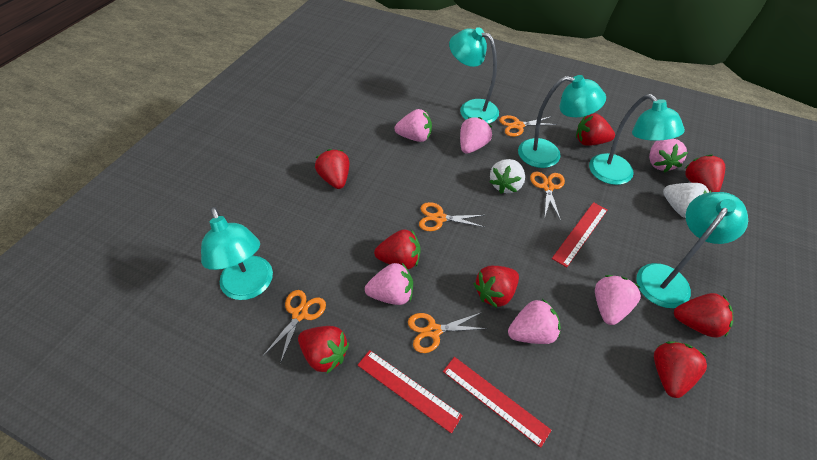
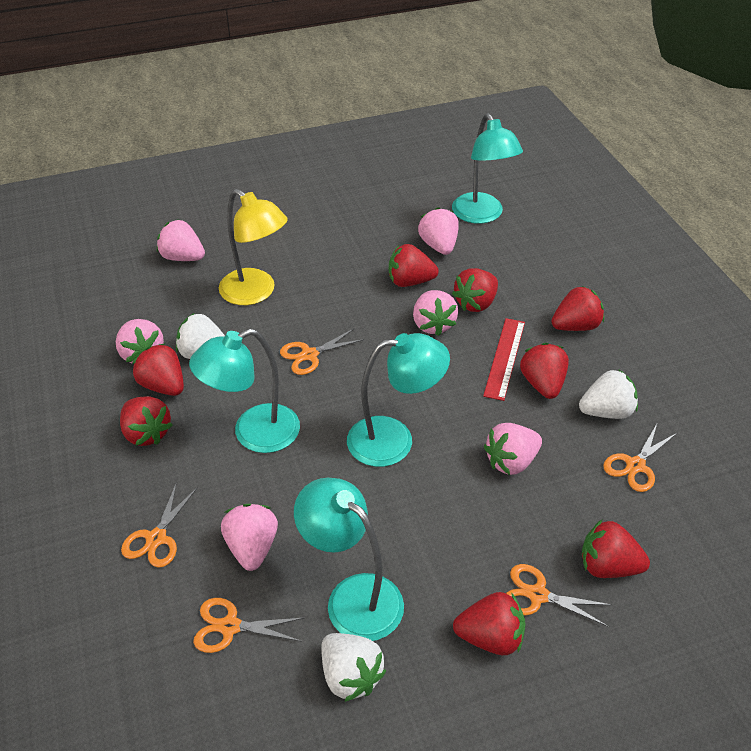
red ruler: [357,350,463,433] [443,357,552,448] [552,202,608,267] = 3 -> [483,318,525,401] = 1
turquoise lamp: [201,207,273,300] [449,27,499,124] [518,75,606,168] [589,94,685,185] [636,192,748,308] = 5 -> [189,329,300,453] [294,478,404,641] [347,333,450,467] [452,113,523,224] = 4
white strawberry: [490,159,525,194] [663,183,711,218] = 2 -> [176,313,225,359] [321,633,386,702] [579,369,638,419] = 3
yellow lamp: none = 0 -> [219,189,288,305] = 1

